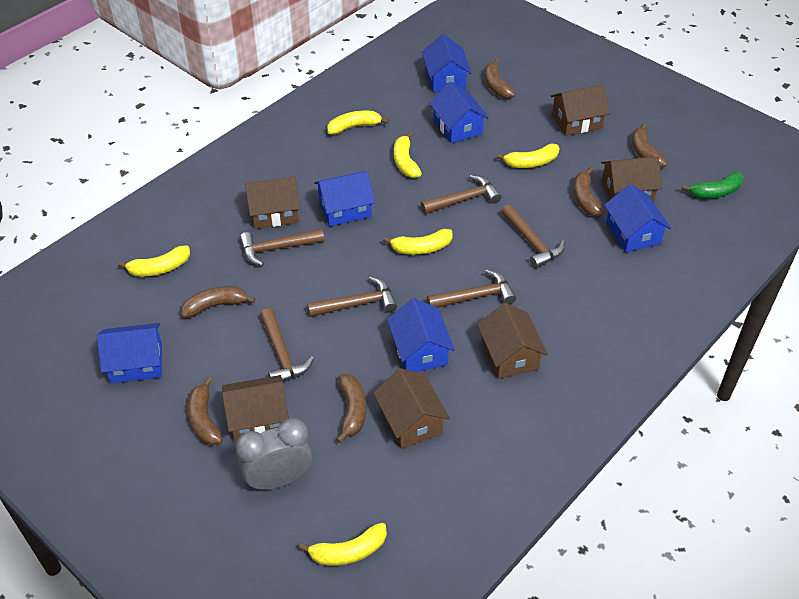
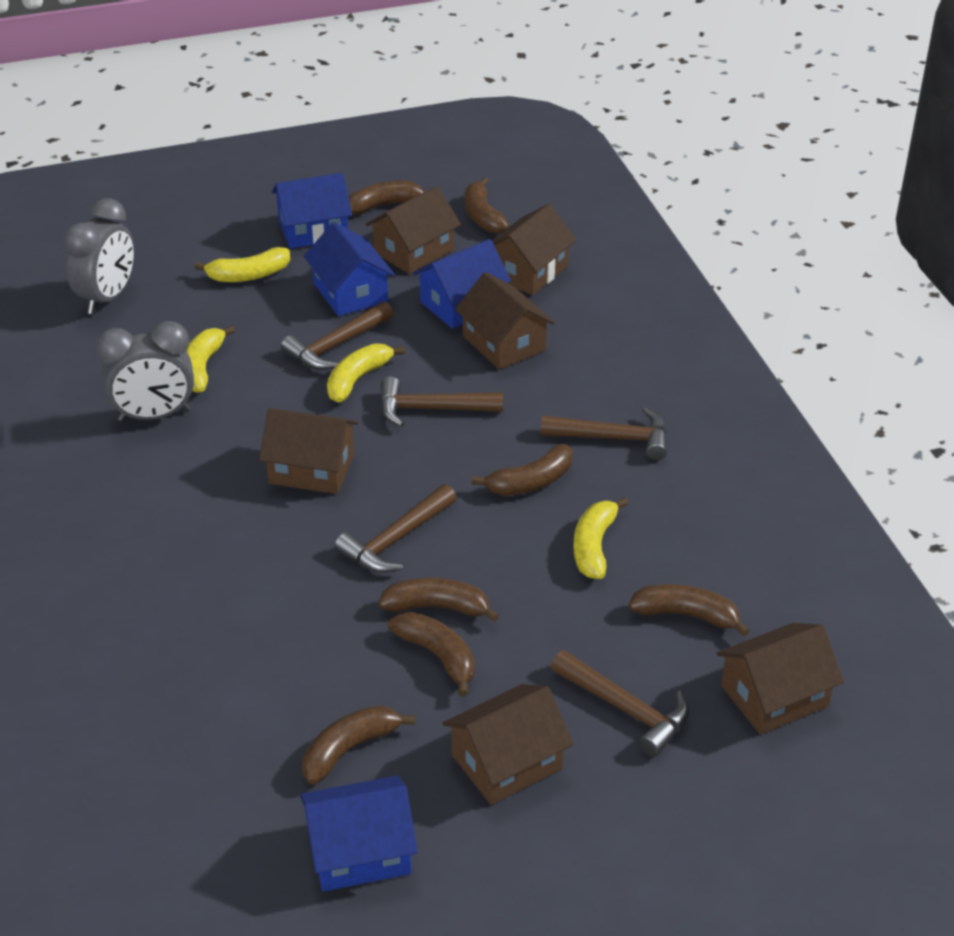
blue house: [97,323,162,383] [314,171,375,227] [387,298,455,372] [422,34,471,92] [429,82,489,144] [604,184,671,252] = 6 -> [272,173,352,249] [300,776,418,891] [304,222,395,316] [413,239,511,329] = 4
brown banana: [181,286,256,318] [188,377,223,445] [336,374,366,443] [485,59,515,99] [573,167,604,216] [632,123,668,168] = 6 -> [302,706,416,784] [348,181,426,215] [378,578,499,622] [388,612,475,696] [465,177,509,233] [472,444,573,496] [629,584,749,636] = 7
brown hammer: [240,229,324,266] [260,308,314,382] [307,276,397,317] [421,175,502,214] [427,269,516,308] [501,205,565,269] = 6 -> [281,301,393,370] [334,484,457,573] [380,376,503,427] [541,407,667,460] [551,650,689,757] = 5
green banana: [682,171,744,199] = 1 -> none = 0
grey clock: [235,418,312,490] = 1 -> [63,198,134,314] [96,321,194,422] = 2
yellow banana: [118,246,190,277] [299,523,387,566] [327,111,389,135] [383,229,453,255] [394,132,422,178] [497,143,560,168] = 6 -> [187,325,235,393] [194,247,290,282] [327,343,405,402] [573,497,628,579] = 4

